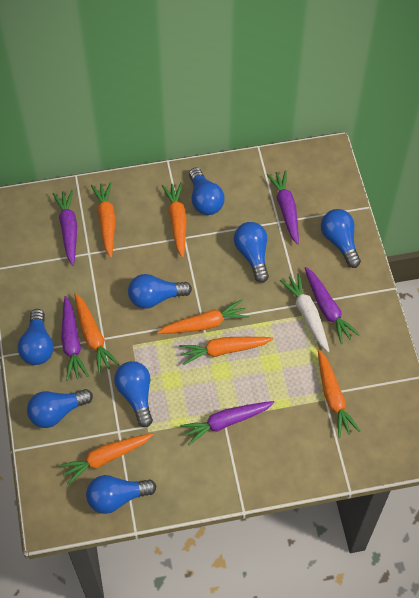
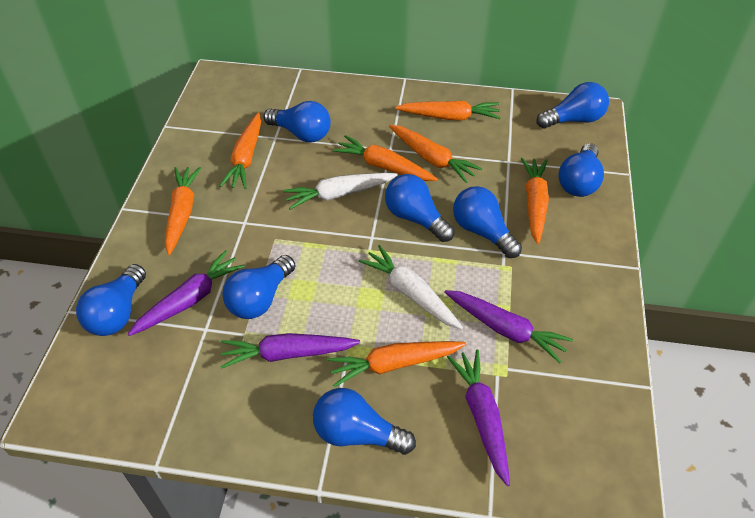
purple carrot: [52,190,77,266] [61,296,89,381] [180,401,274,445] [266,170,299,245] [305,267,360,344] = 5 -> [128,250,245,336] [220,333,360,369] [444,290,573,363] [447,350,510,487] = 4
white carrot: [280,273,330,352] = 1 -> [283,173,398,210] [359,245,463,330] = 2

